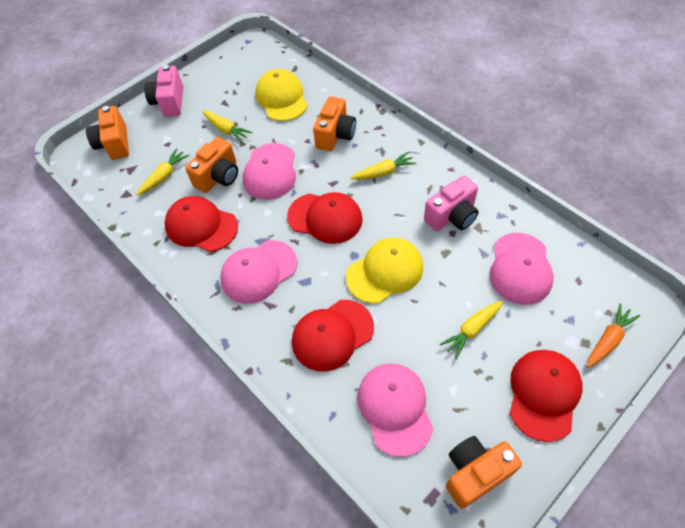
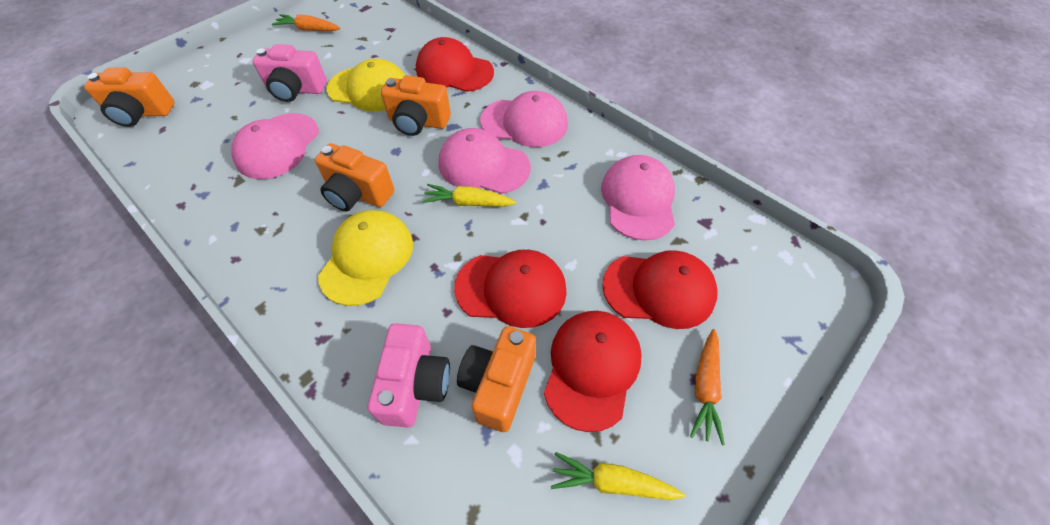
orange carrot: [587,303,640,368] = 1 -> [272,14,340,31] [690,329,725,445] = 2
yellow carrot: [136,148,189,195] [202,111,252,143] [351,151,416,180] [440,301,503,359] = 4 -> [422,184,516,206] [551,452,685,500] = 2

